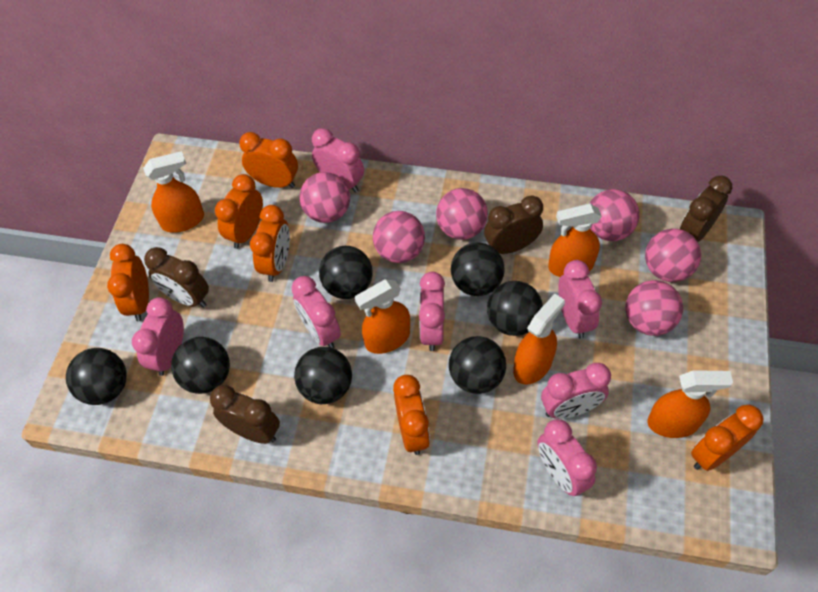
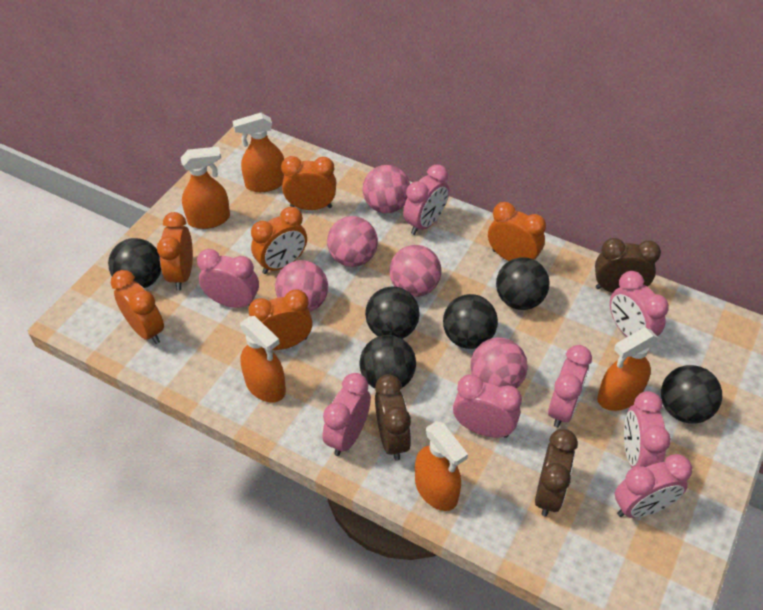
black ball: [66,348,127,405] [171,337,230,394] [294,347,352,404] [319,246,373,299] [449,336,506,394] [451,243,504,296] [487,281,543,336] = 7 -> [108,238,161,288] [359,335,416,388] [365,286,420,339] [443,294,498,349] [496,257,550,310] [661,365,722,424] = 6
brown clock: [144,247,209,308] [210,385,280,444] [484,195,543,254] [680,176,732,242] = 4 -> [375,374,411,461] [535,429,578,517] [595,238,661,293] = 3
pink ball: [299,172,350,223] [373,211,425,263] [436,188,488,240] [589,189,639,241] [625,280,683,336] [645,229,701,282] = 6 -> [275,260,328,312] [327,216,378,267] [362,165,410,213] [389,245,441,297] [470,337,528,388] = 5
pink clock: [132,297,184,376] [291,276,341,348] [312,128,364,193] [419,272,445,351] [537,419,597,496] [541,363,611,419] [558,260,602,339] = 7 -> [197,249,259,308] [323,373,371,456] [403,164,449,235] [453,374,522,438] [548,345,592,428] [610,271,669,337] [615,454,692,518] [624,391,671,468] = 8

